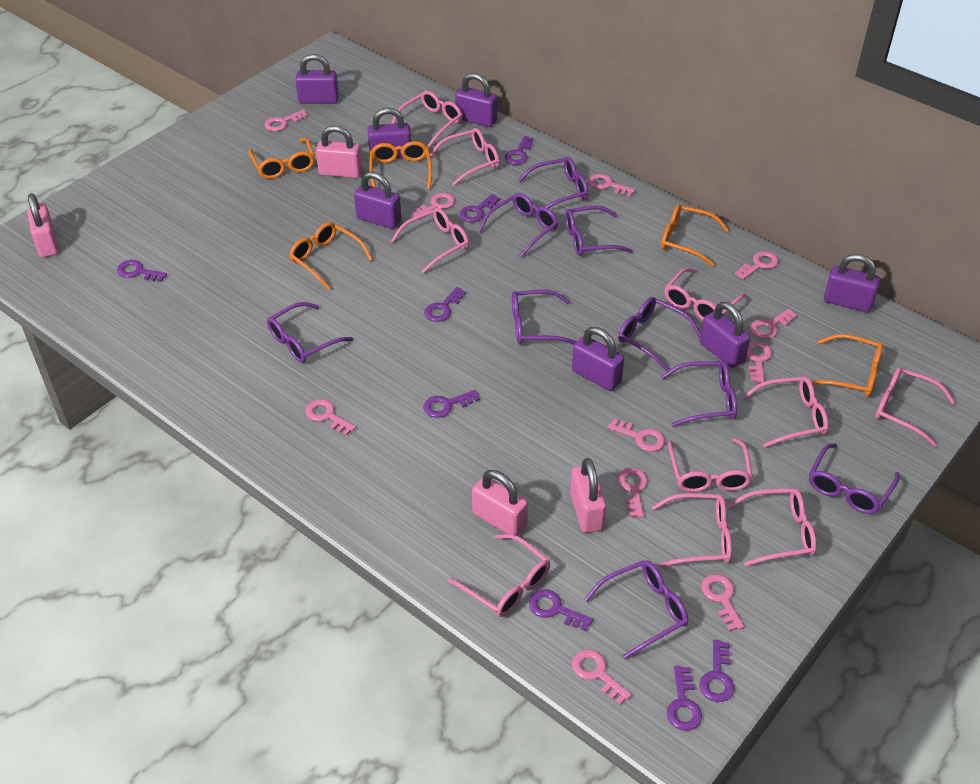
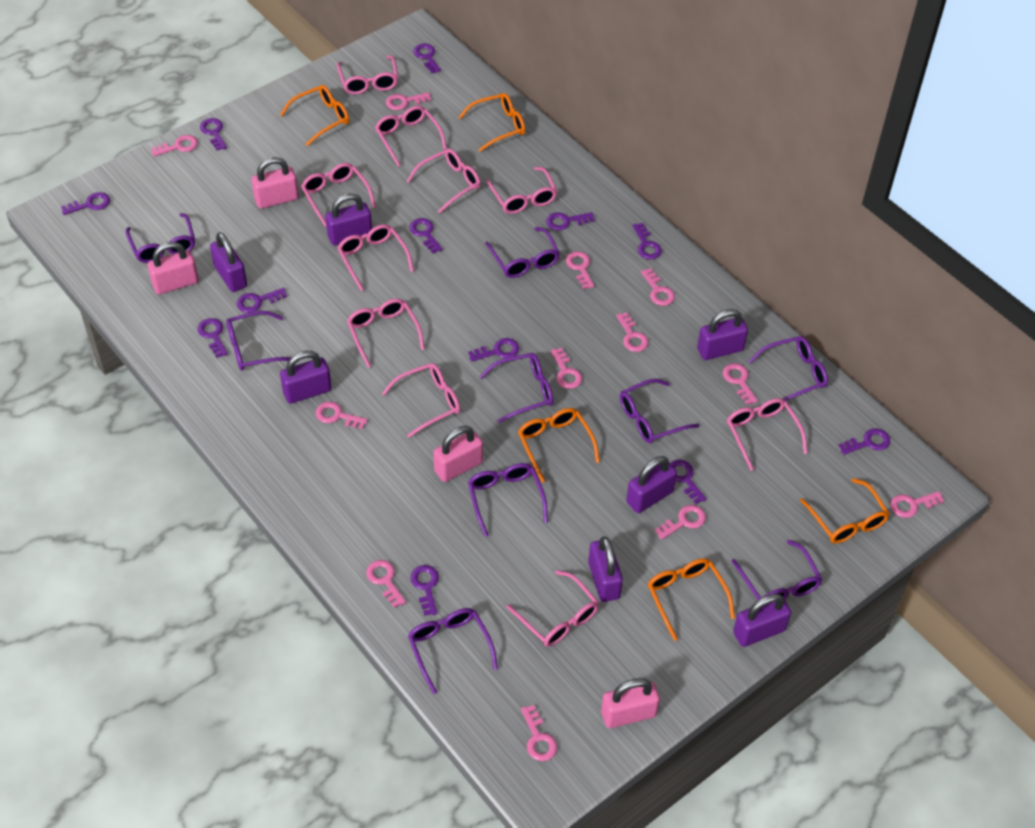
pink key: [265,110,308,131] [306,399,356,436] [411,193,455,220] [572,649,632,704] [589,174,635,196] [608,418,665,452] [617,468,648,518] [701,574,744,631] [735,251,779,280] [747,341,772,383] [750,309,797,339] = 11 -> [151,135,198,157] [316,402,368,429] [366,560,406,608] [386,92,431,110] [521,705,557,761] [551,348,582,389] [566,251,594,289] [616,312,649,352] [641,268,675,306] [655,505,706,540] [723,363,758,405] [890,491,944,518] = 12
purple key: [117,260,167,282] [423,390,480,418] [424,287,466,322] [460,194,500,222] [505,136,534,165] [529,589,593,631] [667,666,702,731] [700,640,734,702] = 8 -> [61,192,110,215] [198,318,228,358] [200,118,227,150] [237,288,287,313] [409,218,443,254] [410,565,439,616] [413,43,441,74] [468,338,519,362] [546,212,594,231] [632,223,662,260] [670,460,707,504] [838,428,890,455] = 12

